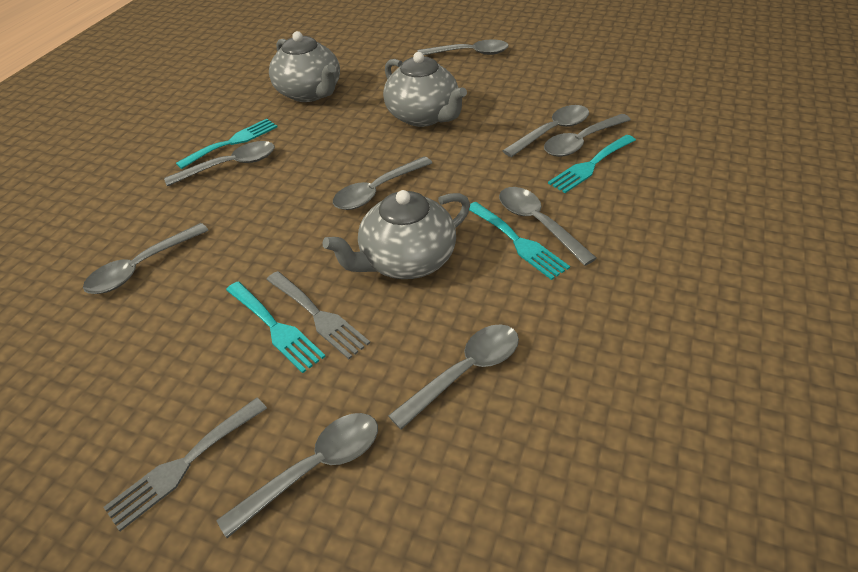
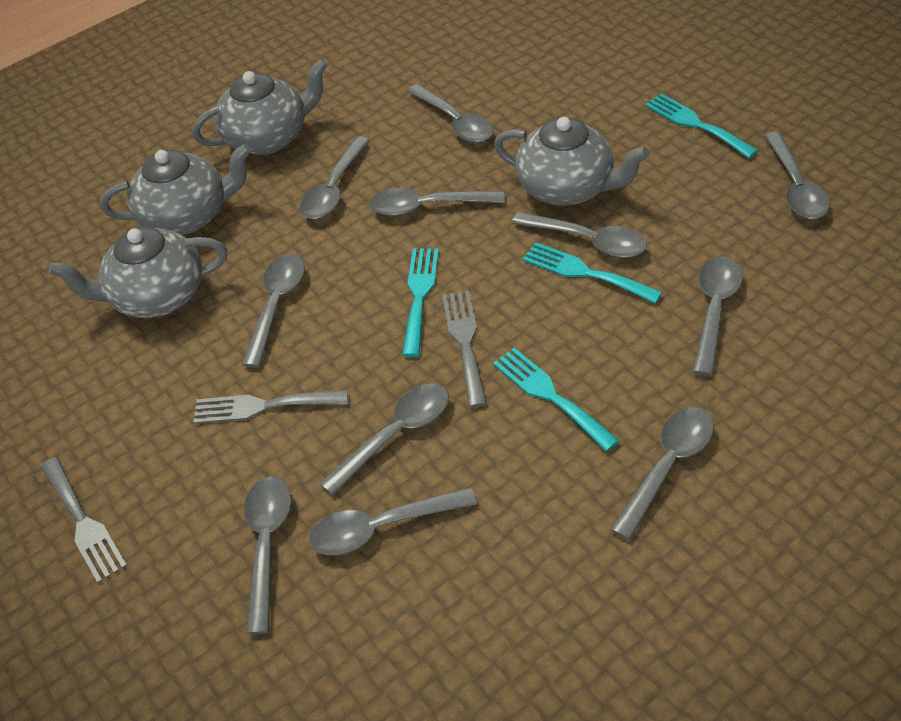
grey fork: [103,398,267,531] [266,271,370,359] = 2 -> [41,457,127,583] [194,390,348,424] [442,291,487,408] = 3
grey spoon: [83,223,209,294] [164,141,275,186] [217,413,378,538] [333,156,432,210] [388,324,519,430] [417,39,509,55] [499,187,597,266] [502,105,589,157] [544,114,631,157] = 9 -> [242,254,305,368] [244,477,292,634] [300,137,370,219] [309,487,477,555] [319,383,449,495] [369,188,505,216] [407,84,493,143] [512,212,647,258] [610,407,714,540] [692,257,743,376] [765,132,830,219] = 11
grey teapot: [269,31,340,102] [322,190,470,279] [383,52,467,127] = 3 -> [49,227,227,318] [100,143,252,235] [192,59,328,155] [494,117,649,206] = 4

